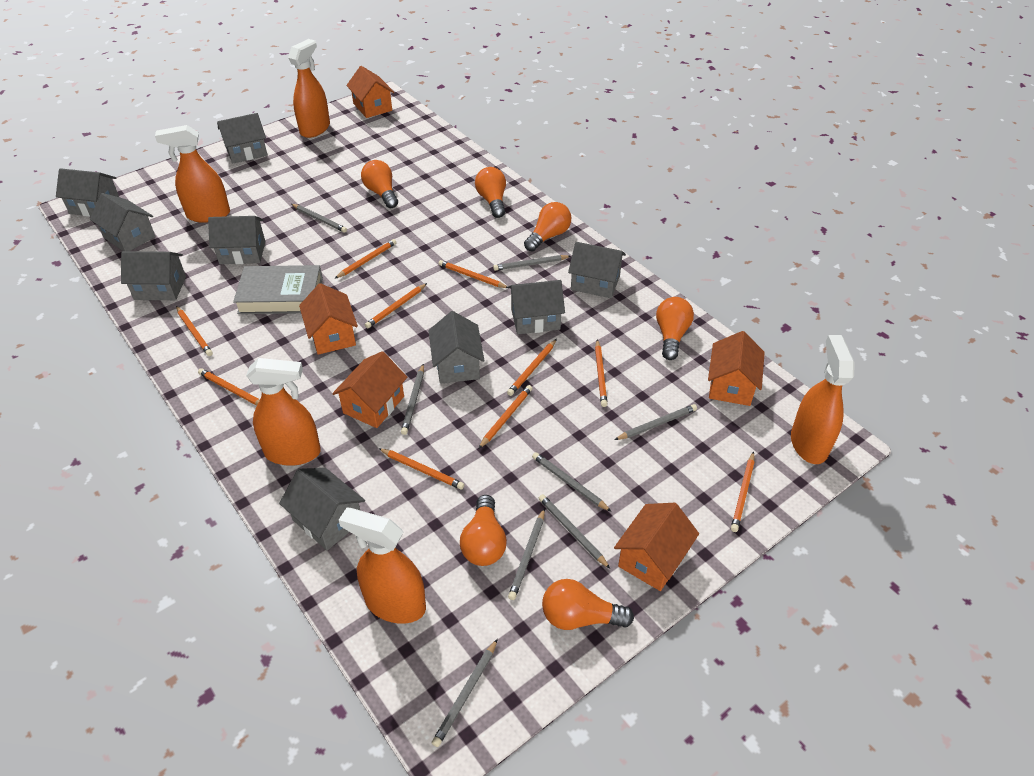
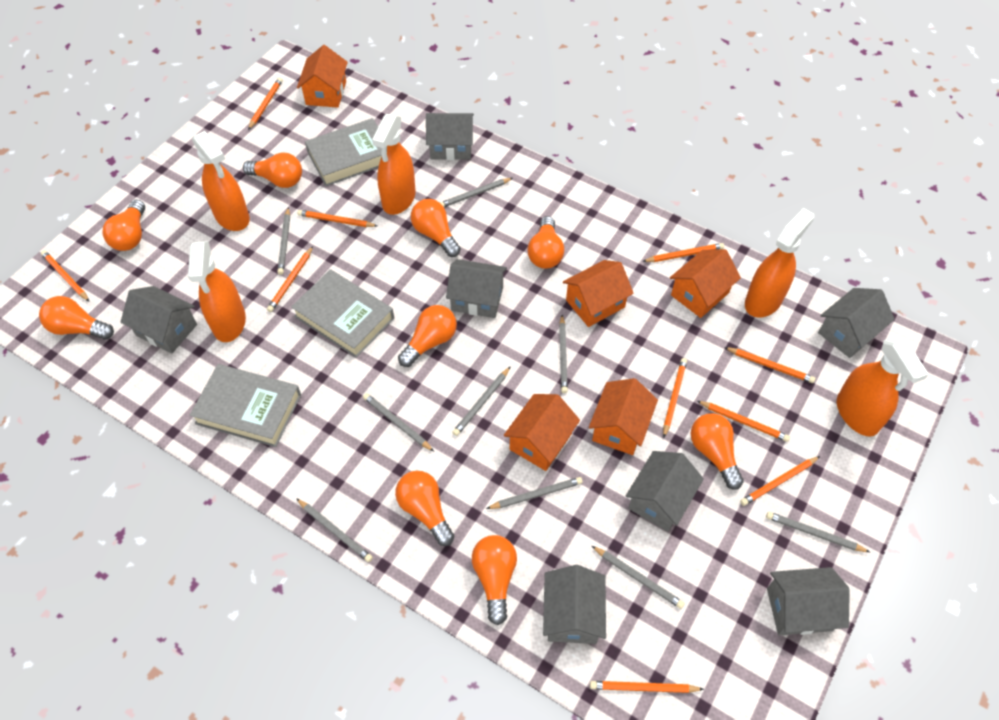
grey book: [233,265,323,314] = 1 -> [190,364,301,447] [291,269,394,358] [305,118,382,186] = 3
grey house: [56,168,119,217] [90,193,155,251] [121,251,186,300] [208,216,265,264] [217,113,268,163] [279,468,365,551] [428,311,484,384] [508,280,565,334] [568,242,626,298] = 9 -> [120,286,197,354] [426,113,474,160] [446,259,507,318] [543,565,606,644] [626,451,704,532] [767,567,850,635] [818,288,895,358] = 7
grey pencil: [292,204,347,233] [401,364,424,435] [432,639,498,747] [493,255,571,271] [508,508,545,600] [532,452,612,512] [539,494,610,569] [614,404,697,440] = 8 -> [277,207,290,275] [296,498,373,562] [363,393,434,452] [441,178,513,207] [452,366,511,436] [486,477,583,509] [559,315,568,393] [592,546,685,609] [766,512,870,552] = 9
orange light bulb: [361,160,398,208] [460,495,507,566] [475,167,506,218] [524,202,571,251] [542,579,634,630] [656,297,694,360] = 6 -> [39,296,114,340] [102,200,145,251] [243,152,302,188] [395,471,455,546] [398,305,457,367] [411,199,461,257] [472,535,517,625] [528,216,564,269] [691,413,744,490] = 9

